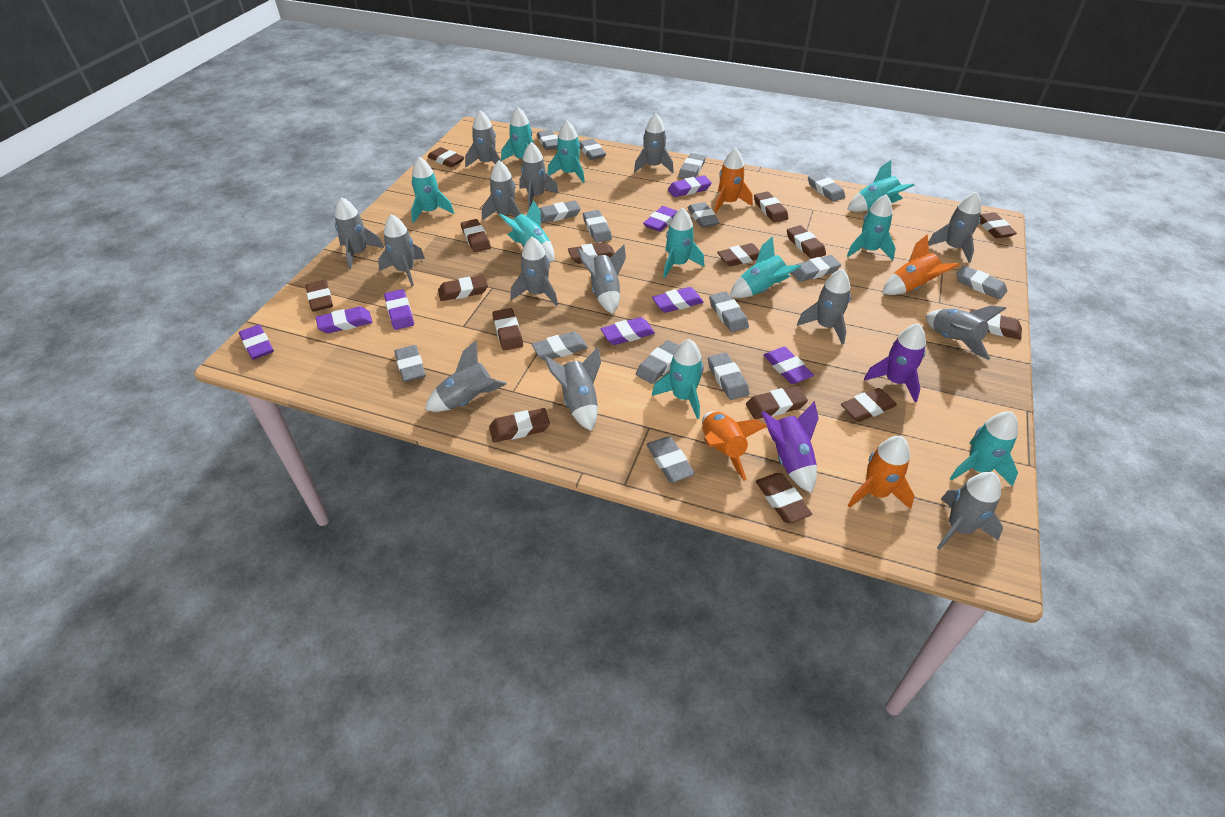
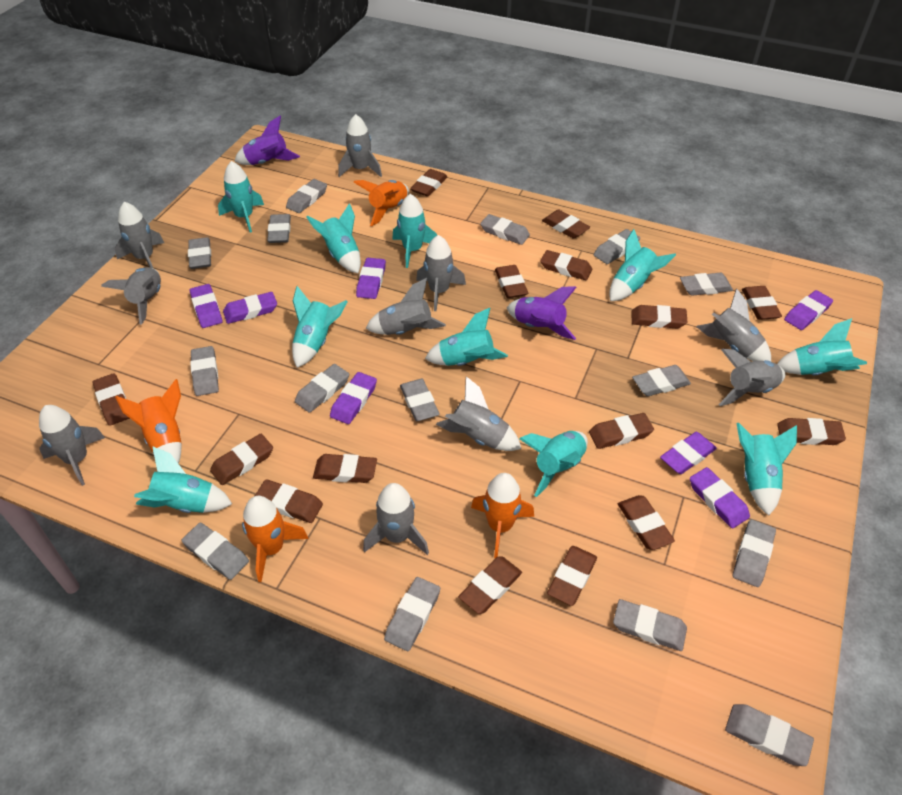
grey rocket: [335,197,384,269] [378,214,425,286] [425,341,507,412] [465,110,501,167] [482,161,521,221] [511,237,558,306] [519,142,559,209] [544,347,601,431] [577,245,626,314] [634,114,674,173] [797,269,851,345] [926,306,1006,360] [928,192,981,263] [937,472,1003,550] = 14 -> [39,405,105,486] [101,267,161,325] [115,202,164,268] [338,114,382,177] [363,483,429,555] [366,278,446,335] [416,235,466,311] [436,376,521,451] [696,289,771,362] [719,348,785,406] = 10
purple eraser: [239,325,274,360] [316,307,372,333] [384,289,414,330] [600,317,655,345] [643,206,677,232] [652,287,704,313] [668,175,712,197] [763,347,814,384] = 8 -> [190,284,222,328] [223,292,277,324] [330,372,377,424] [356,258,386,299] [660,432,717,474] [690,467,750,528] [784,290,833,330] = 7

